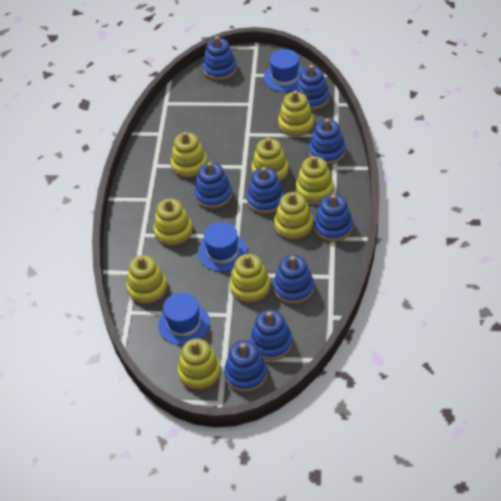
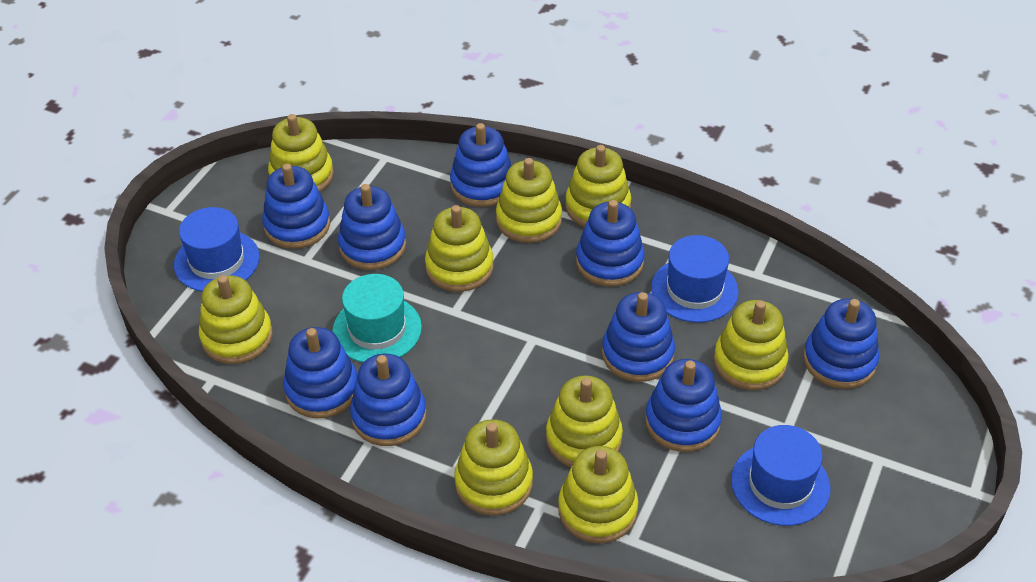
turquoise hat: none = 0 -> [332,274,422,363] = 1

